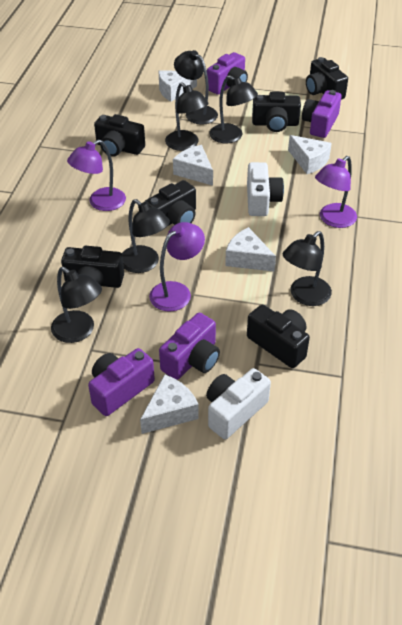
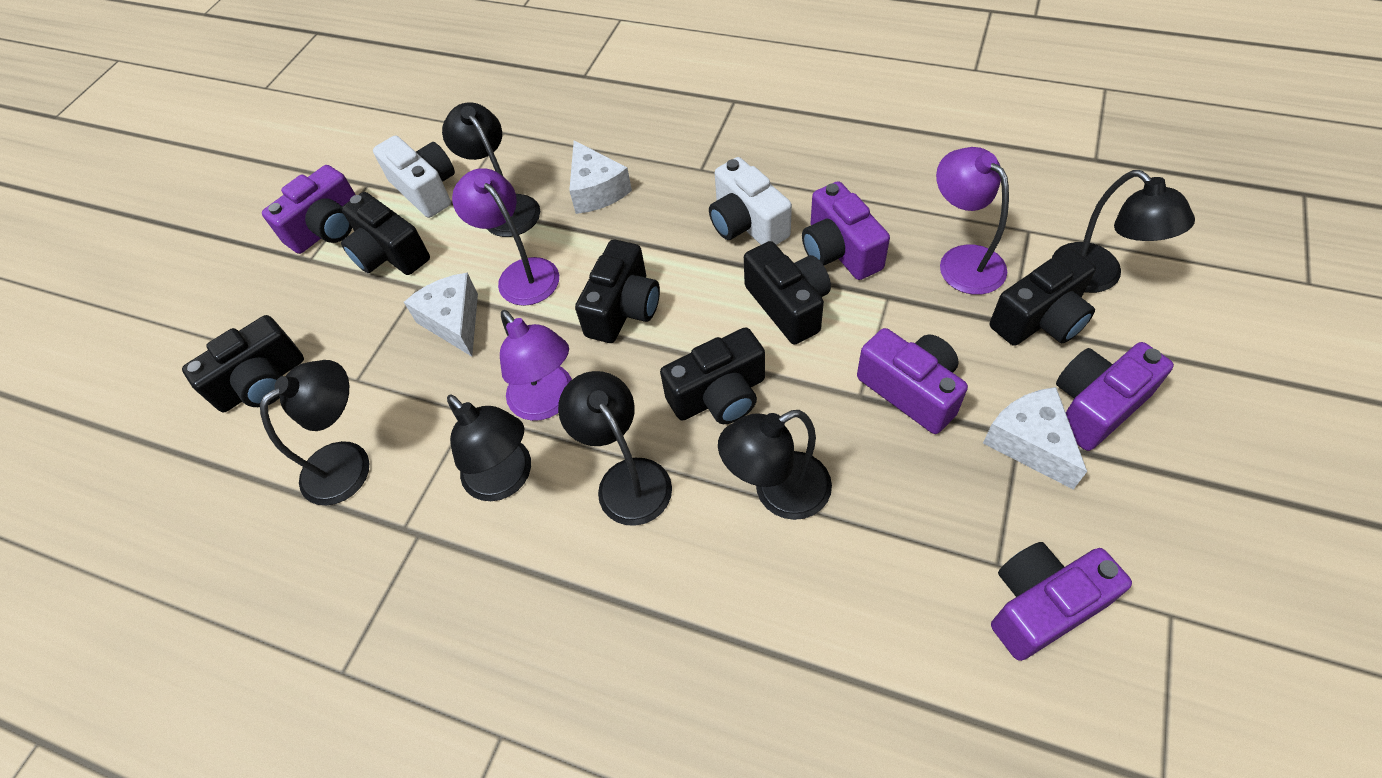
purple camera: [88,348,155,416] [159,313,220,380] [207,52,248,94] [302,90,342,138] = 4 -> [262,165,356,254] [802,181,890,280] [857,328,968,434] [991,542,1132,661] [1056,342,1174,451] = 5
white cheese: [140,374,199,434] [159,70,197,102] [173,145,213,186] [225,227,276,272] [288,135,332,174] = 5 -> [404,273,478,356] [569,141,632,214] [983,387,1087,490] = 3

